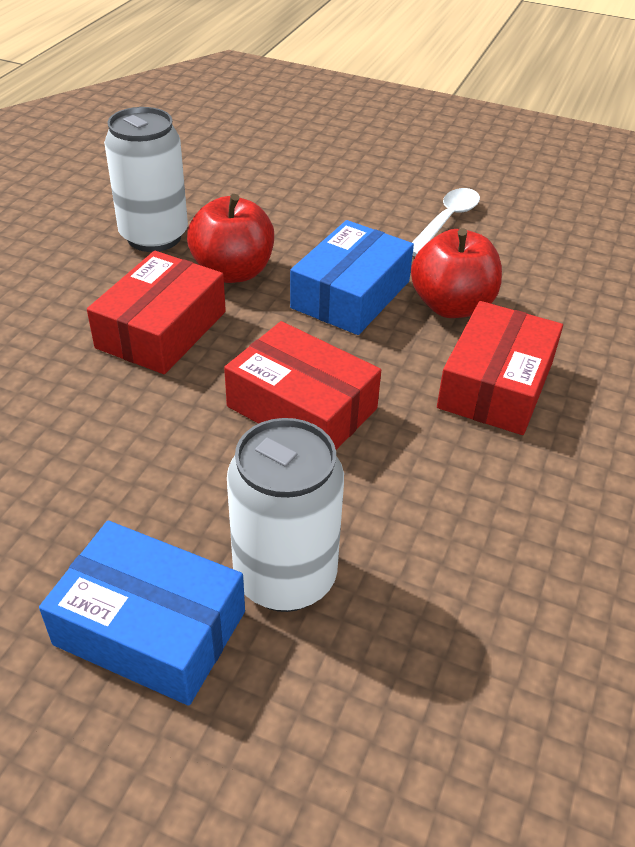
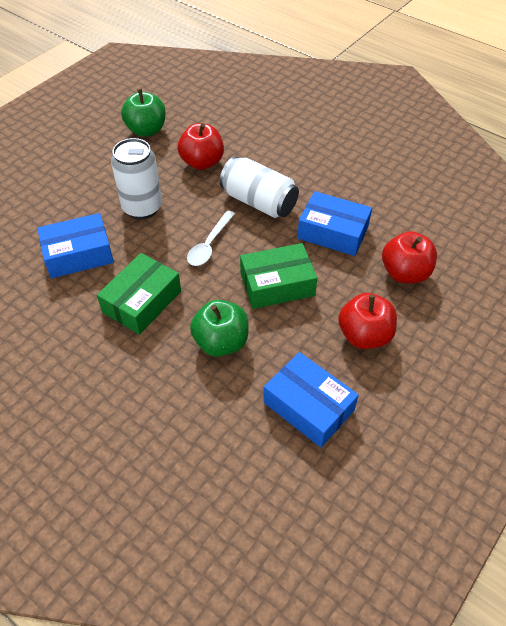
blue box: [39,521,245,706] [290,220,414,335] = 2 -> [37,213,114,278] [263,352,359,447] [297,191,372,256] = 3
green apple: none = 0 -> [121,89,166,137] [190,300,248,357] = 2
green box: none = 0 -> [97,253,181,335] [240,243,317,309] = 2
red apple: [187,194,274,283] [411,228,502,318] = 2 -> [177,123,224,170] [338,293,397,349] [382,231,437,283] = 3
red box: [87,251,226,374] [224,321,381,450] [437,301,563,435] = 3 -> none = 0

